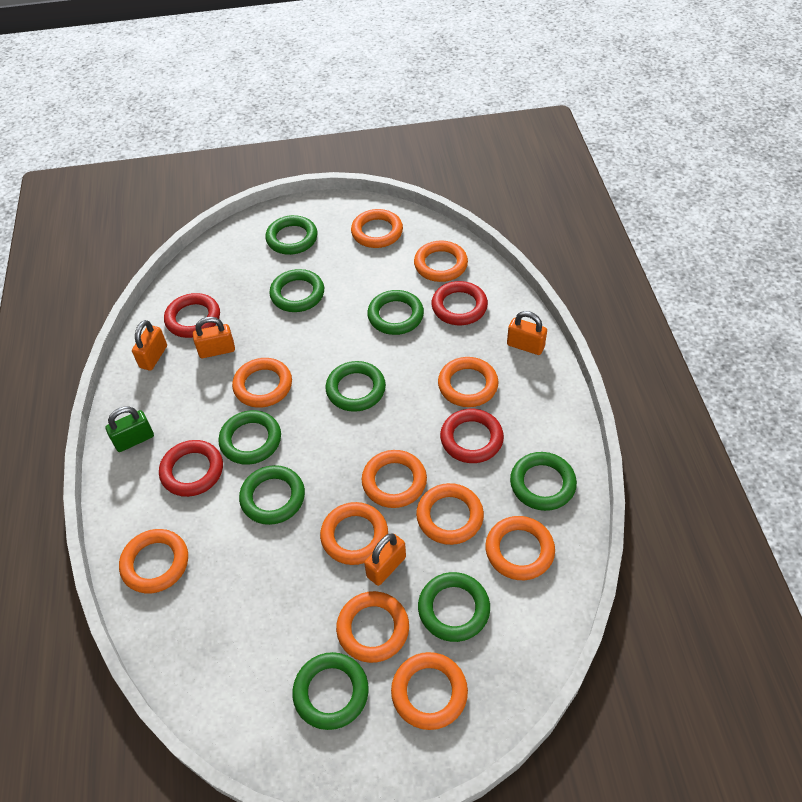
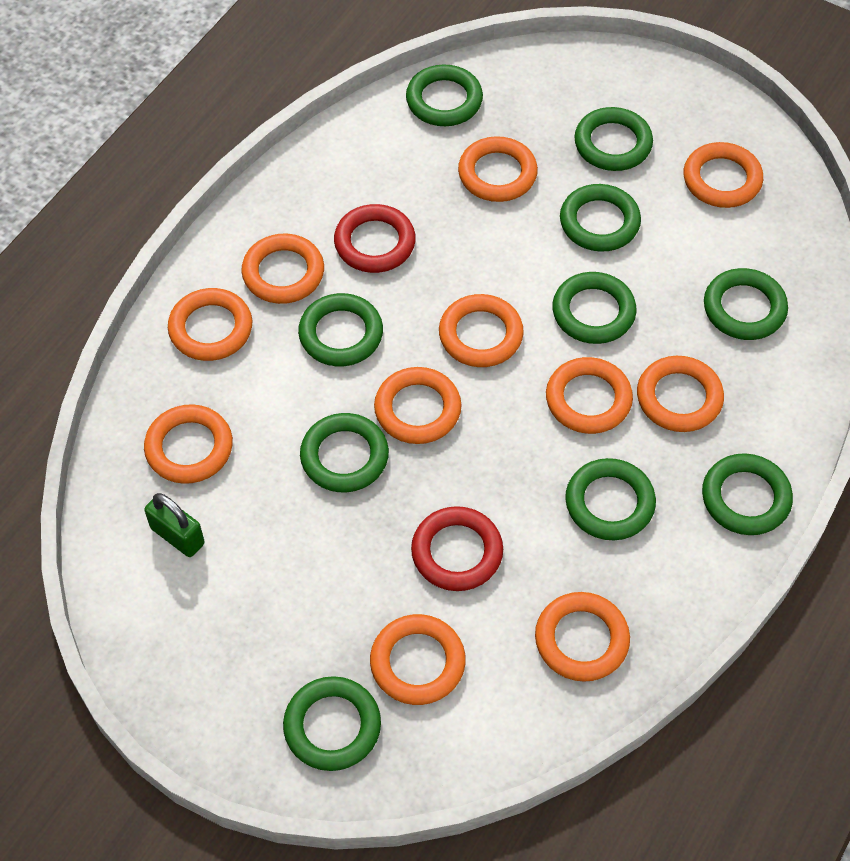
green ring: [218,410,281,465] [239,465,305,525] [266,215,317,255] [269,269,324,312] [292,652,369,730] [325,361,386,412] [367,290,424,335] [418,572,490,642] [510,452,577,511] = 9 -> [283,676,381,771] [298,293,383,366] [300,413,389,492] [406,64,483,126] [552,272,636,344] [560,184,641,252] [565,458,656,540] [574,107,653,171] [702,453,793,535] [704,268,788,340] = 10
orange padlock: [132,320,167,370] [193,317,235,358] [364,533,406,586] [507,311,547,355] = 4 -> none = 0
red ring: [159,440,223,497] [164,293,220,338] [432,281,488,325] [440,409,504,463] = 4 -> [334,204,416,273] [411,506,503,591] = 2

